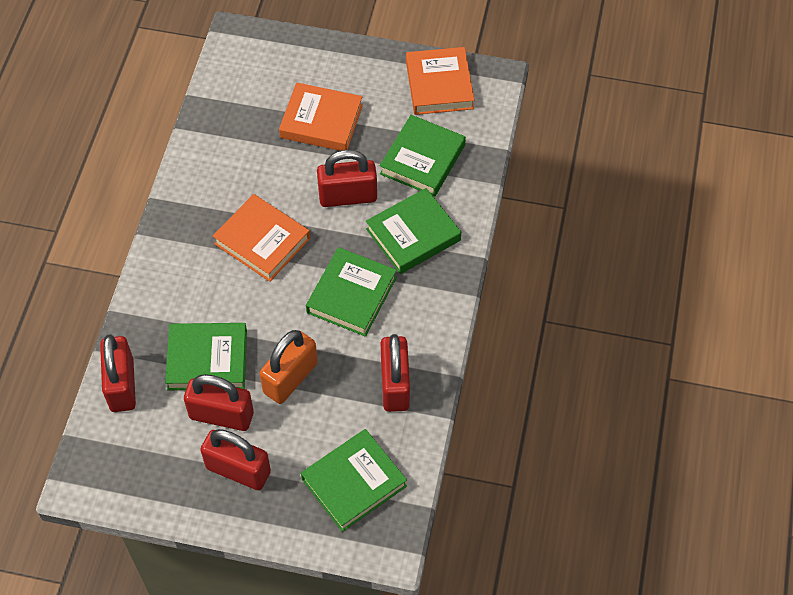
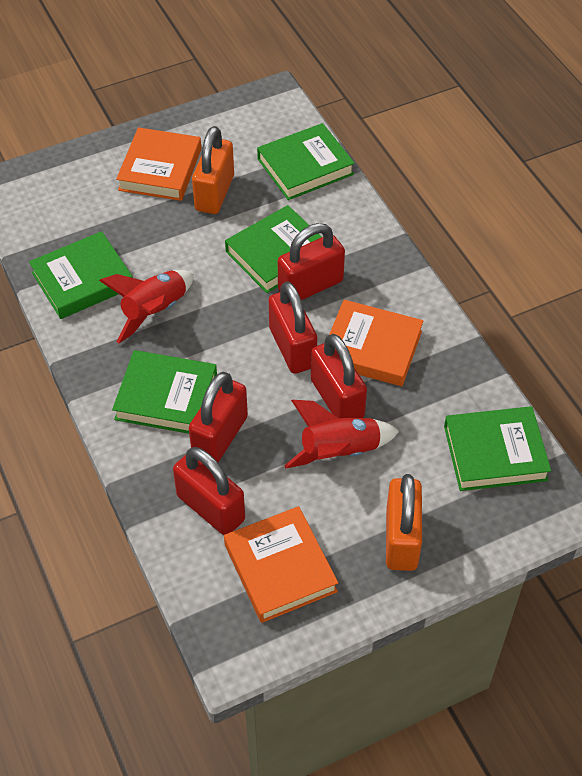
orange padlock: [259,330,318,404] = 1 -> [192,126,234,214] [386,474,422,571] = 2
red rocket: none = 0 -> [99,270,194,343] [284,400,399,469] = 2

